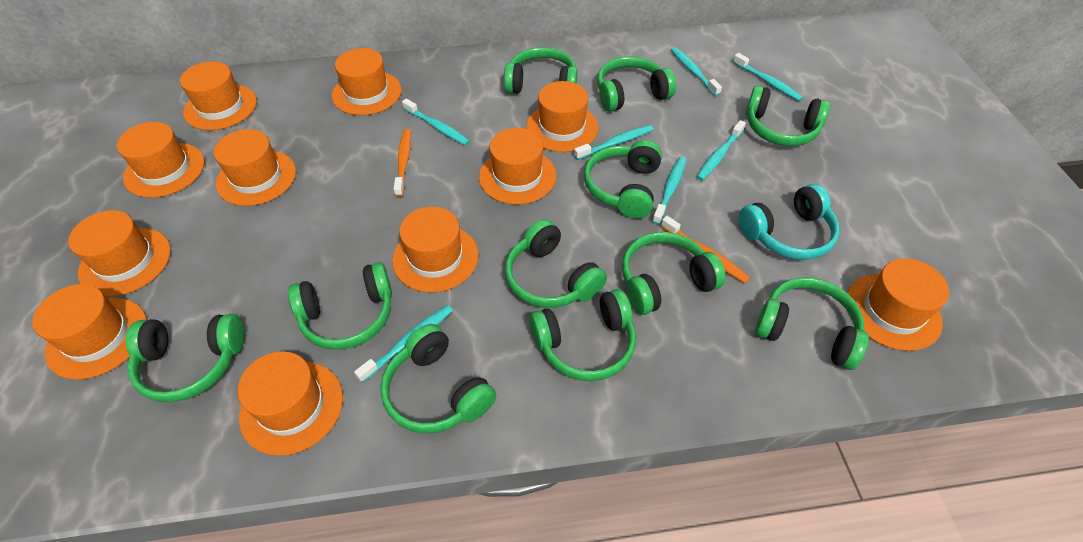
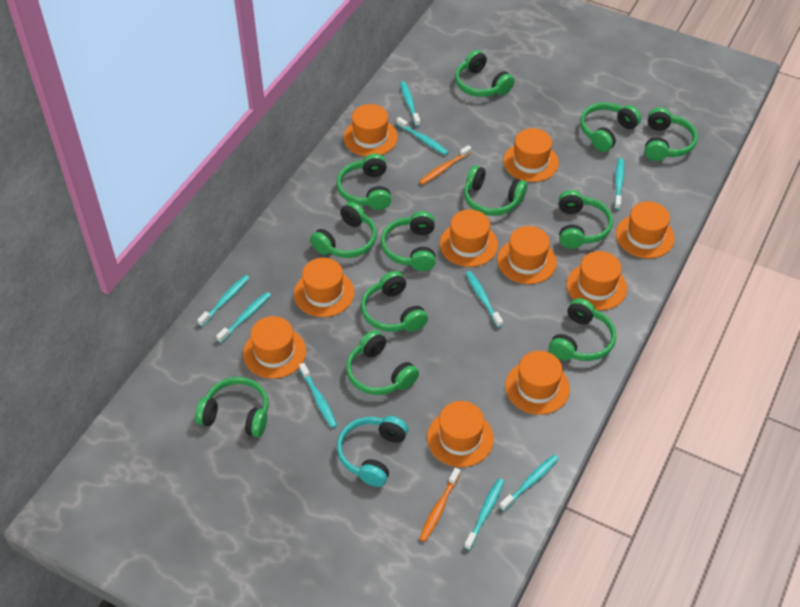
green headphones: [126,314,245,402] [288,262,392,350] [380,324,496,434] [504,47,577,94] [505,219,607,308] [530,289,636,381] [584,140,662,219] [597,56,676,112] [622,232,726,315] [746,86,830,146] [755,277,869,370] = 11 -> [195,377,269,437] [310,202,377,258] [336,154,391,210] [346,330,419,395] [361,271,428,332] [381,211,436,271] [455,50,514,97] [464,165,527,216] [549,298,616,361] [559,190,613,249] [580,102,641,152] [645,107,698,161] = 12
orange hat: [32,284,147,380] [68,210,171,297] [117,122,205,198] [180,62,257,130] [214,129,296,206] [238,352,343,456] [332,48,402,115] [392,206,478,293] [479,128,556,205] [526,81,599,152] [847,258,949,351] = 11 -> [243,316,306,379] [294,258,355,317] [343,104,398,156] [427,401,494,467] [440,210,498,267] [497,226,557,284] [503,128,559,182] [505,351,570,415] [567,251,627,310] [616,201,675,258] = 10
turquoise toothbrush: [354,305,453,383] [402,99,470,146] [574,125,654,160] [652,157,686,225] [671,47,722,96] [697,120,746,181] [733,53,803,101] = 7 -> [197,275,249,327] [216,292,271,343] [299,363,337,428] [396,117,449,155] [400,81,420,127] [464,479,504,550] [466,271,503,328] [499,455,559,511] [614,158,624,210] = 9

